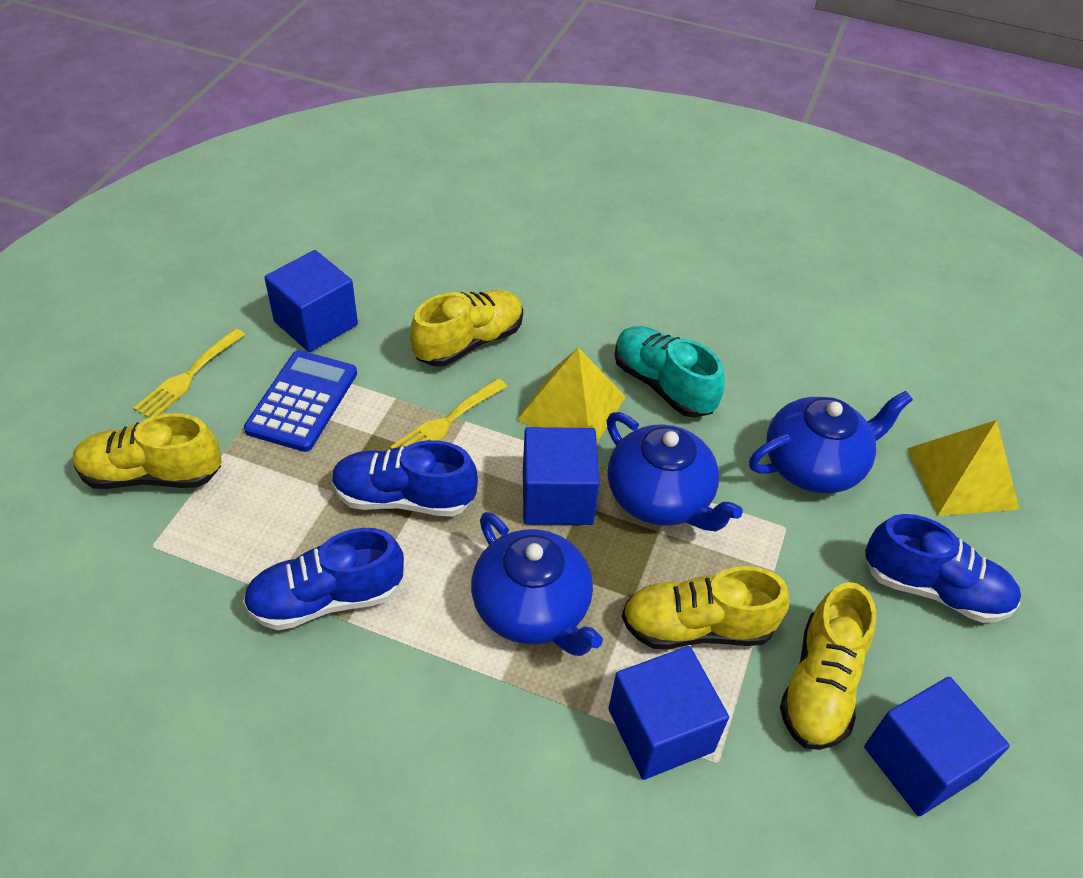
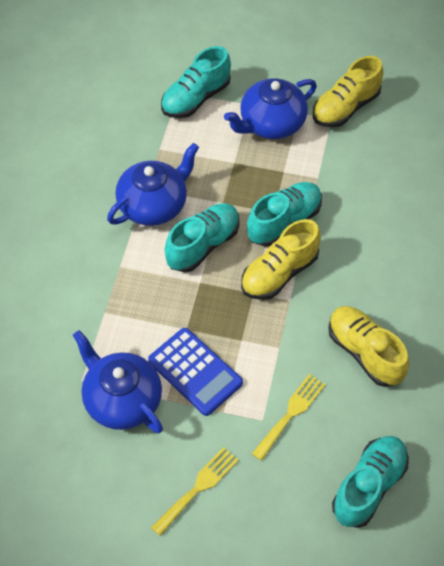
blue cube: [264,250,358,352] [523,427,600,525] [608,646,729,780] [864,677,1010,816] = 4 -> none = 0
blue shoe: [243,528,404,630] [332,440,478,517] [865,514,1021,623] = 3 -> none = 0
turquoise shoe: [614,326,725,418] = 1 -> [161,46,231,118] [165,203,239,272] [247,182,322,247] [332,436,409,528] = 4
yellow pyramid: [517,348,626,442] [907,420,1020,516] = 2 -> none = 0
yellow shoe: [73,413,221,489] [410,290,523,366] [622,566,789,649] [780,582,876,750] = 4 -> [241,219,321,300] [313,56,383,127] [328,306,409,387] = 3

